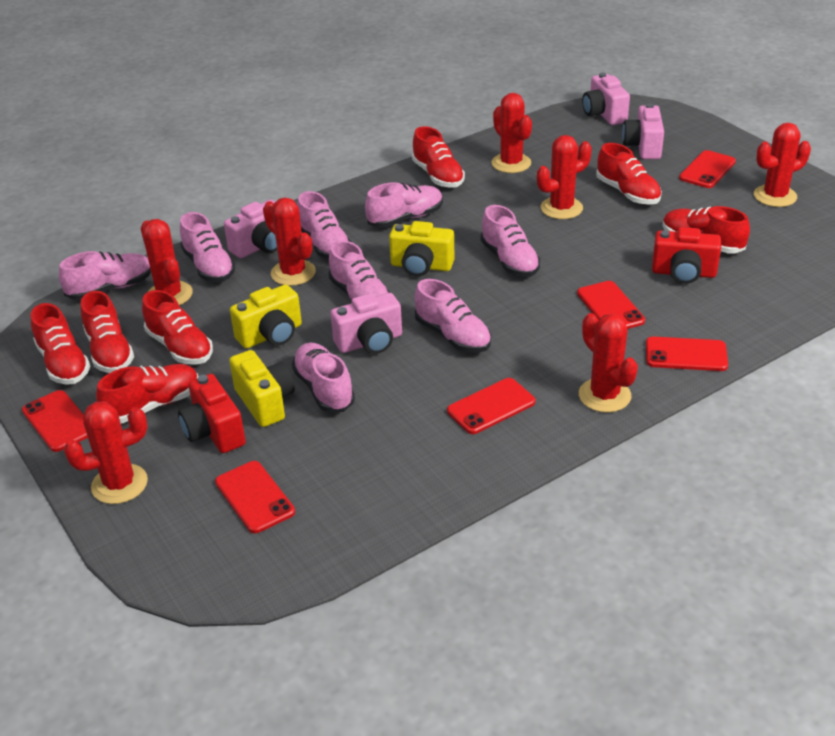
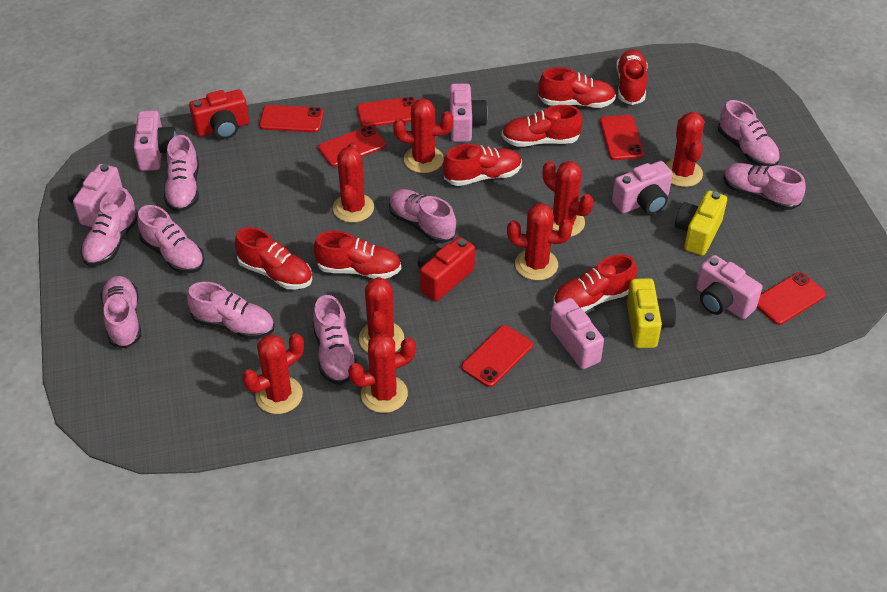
pink camera: [224,200,277,258] [330,293,402,354] [582,73,630,125] [622,103,664,159] = 4 -> [68,164,123,227] [134,110,177,171] [450,83,488,142] [550,298,609,369] [612,161,673,214] [696,255,762,319] = 6
pink shoe: [59,251,151,300] [180,212,236,282] [292,342,355,412] [297,191,351,259] [329,240,390,302] [365,182,443,228] [415,279,491,353] [481,205,540,277] = 8 -> [81,188,138,266] [100,276,141,348] [137,205,205,273] [164,135,199,212] [187,282,274,340] [313,295,357,385] [389,189,456,243] [718,100,780,166] [723,163,806,210] = 9
red cactus: [64,401,148,504] [141,219,193,305] [263,198,316,286] [491,93,532,173] [537,135,591,219] [579,313,638,413] [754,123,811,207] = 7 -> [242,333,304,414] [333,142,374,223] [348,333,416,413] [359,277,404,353] [393,98,453,173] [507,203,573,281] [543,161,593,237] [665,112,704,187] = 8
yellow camera: [229,350,295,427] [230,284,302,348] [389,221,455,276] = 3 -> [627,278,676,348] [675,191,727,256] = 2

